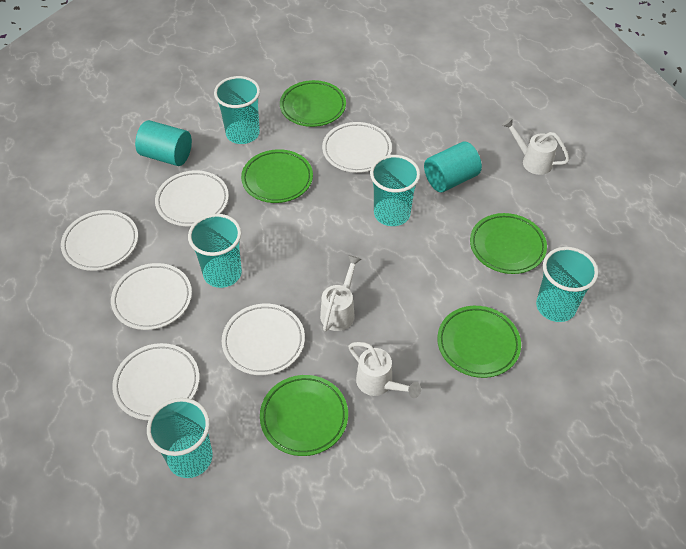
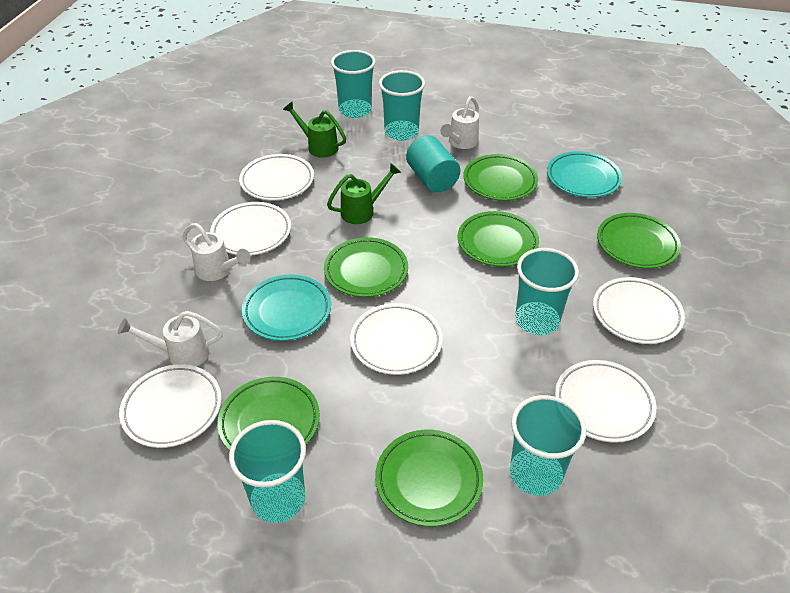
green plate: [241,149,313,203] [260,375,348,456] [280,80,346,127] [437,306,521,378] [470,213,547,274] = 5 -> [217,377,320,451] [324,237,408,297] [375,430,483,527] [458,211,539,267] [463,154,538,201] [597,213,681,269] = 6
green watering can: none = 0 -> [283,102,346,158] [327,163,401,224] = 2
turquoise cylinder: [135,120,192,166] [424,142,482,192] = 2 -> [406,135,460,193] = 1
turquoise plate: none = 0 -> [242,275,331,341] [547,151,622,198] = 2

